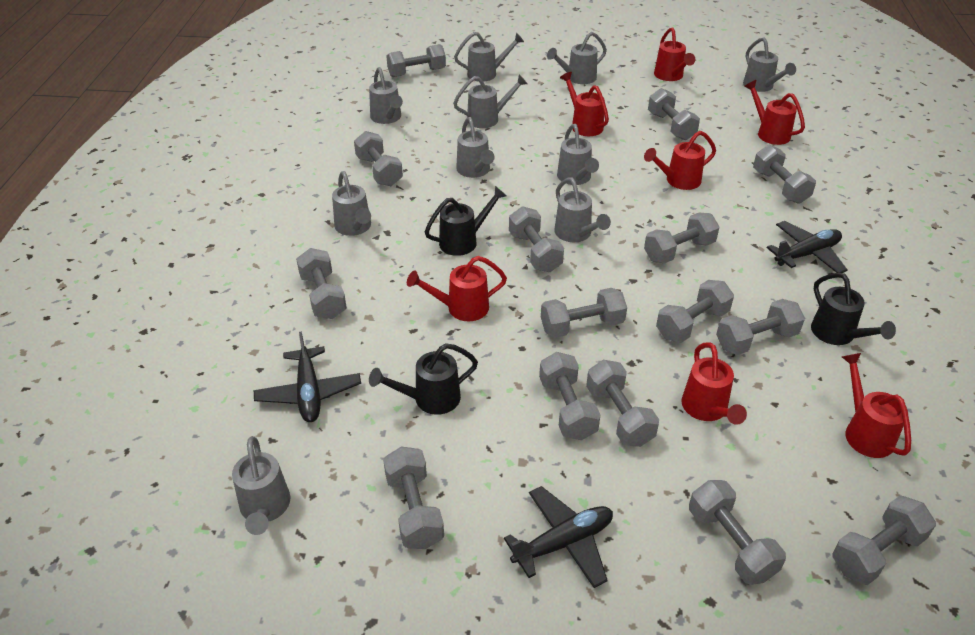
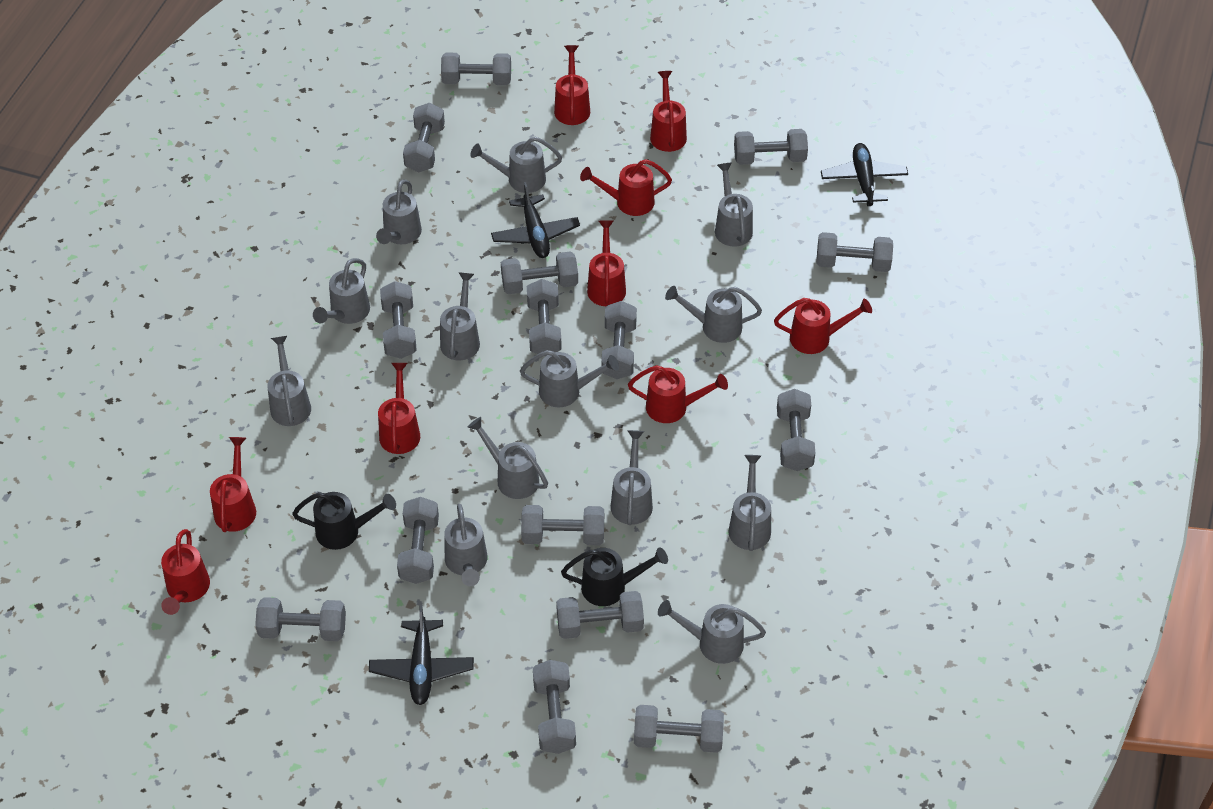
black watering can: [369,343,478,415] [425,186,506,256] [811,273,896,345] = 3 -> [292,492,396,550] [561,547,668,606] = 2
grey watering can: [232,436,290,535] [332,171,371,236] [369,67,403,124] [453,75,527,128] [454,32,524,82] [456,117,495,178] [547,32,607,84] [554,177,611,242] [557,124,599,185] [743,37,796,92] = 10 -> [267,336,311,426] [313,258,370,324] [376,180,422,244] [440,272,480,360] [444,504,488,586] [468,417,548,499] [470,137,562,193] [520,350,619,407] [611,430,653,525] [658,600,766,664] [665,286,762,343] [715,162,753,247] [728,455,771,551] = 13
red watering can: [407,256,507,321] [560,72,609,136] [644,131,716,190] [654,27,695,81] [682,342,747,425] [744,80,805,145] [842,353,911,458] = 7 -> [161,529,210,615] [210,437,256,532] [378,363,420,454] [554,45,590,125] [580,159,672,216] [587,220,626,306] [628,365,728,423] [650,71,687,152] [774,298,872,354] = 9

